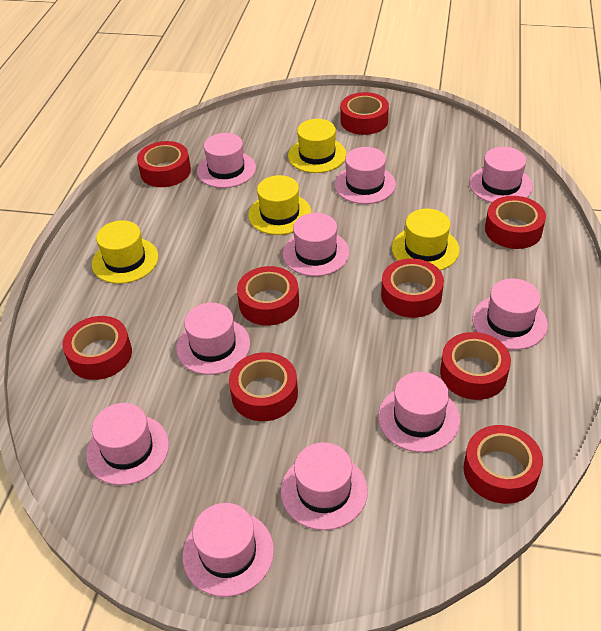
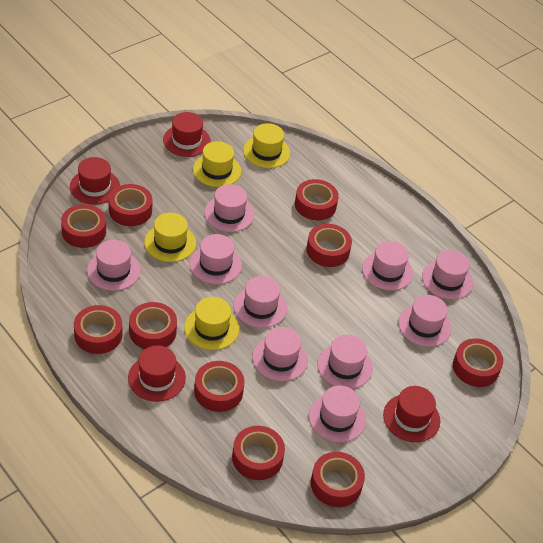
red hat: none = 0 -> [70,157,120,205] [128,345,186,402] [163,112,211,157] [383,386,440,442] = 4
red tape: [62,316,132,380] [137,141,191,187] [229,352,298,421] [237,266,299,326] [340,92,389,135] [381,258,444,318] [440,332,511,400] [463,425,543,504] [485,196,546,249] = 9 -> [61,204,106,248] [74,305,122,354] [109,184,153,226] [129,302,177,349] [194,361,244,412] [232,426,285,480] [295,179,339,220] [307,224,352,267] [311,452,365,507] [453,338,503,387] = 10

